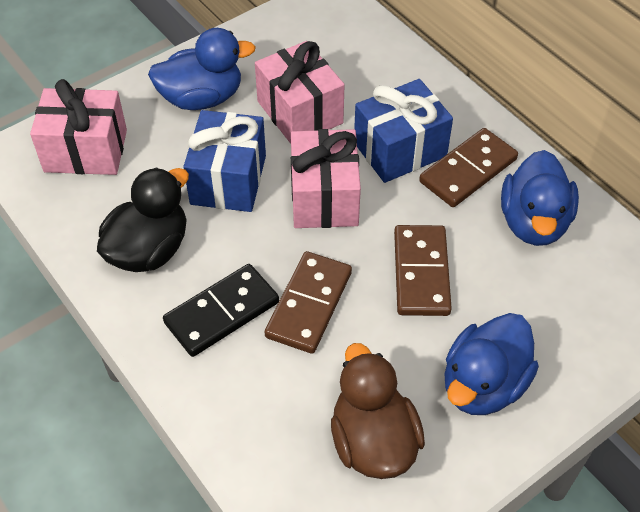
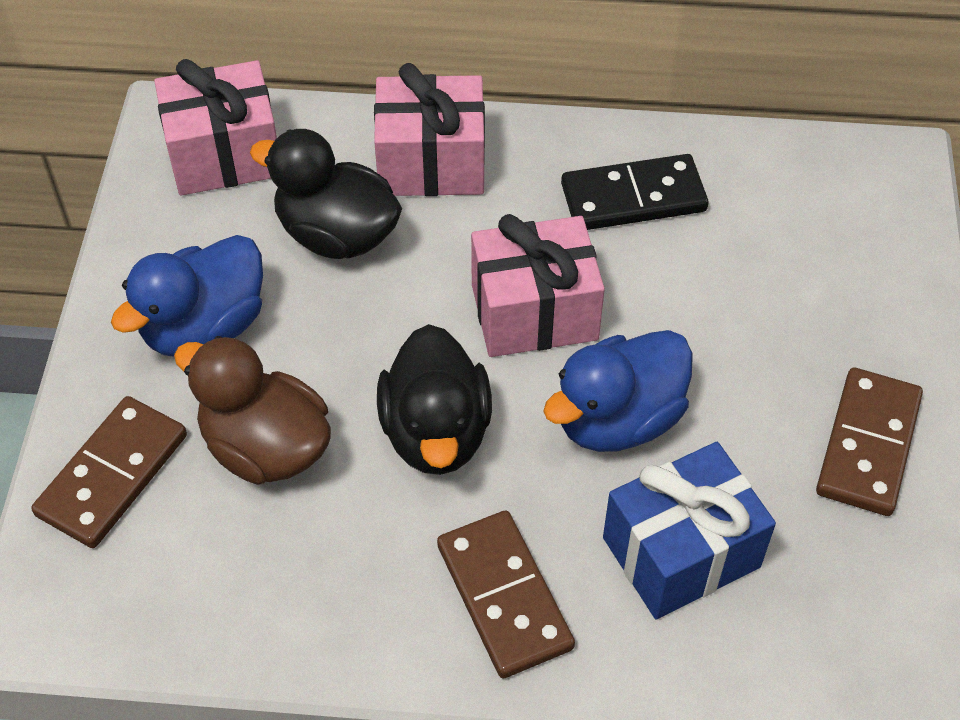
black duck: [97,168,189,272] = 1 -> [250,129,402,259] [377,324,492,475] = 2
blue duck: [148,28,256,110] [444,313,539,415] [501,150,579,246] = 3 -> [111,235,263,357] [543,330,693,452] = 2
blue gift: [183,110,266,212] [354,79,453,183] = 2 -> [603,442,776,620] = 1

